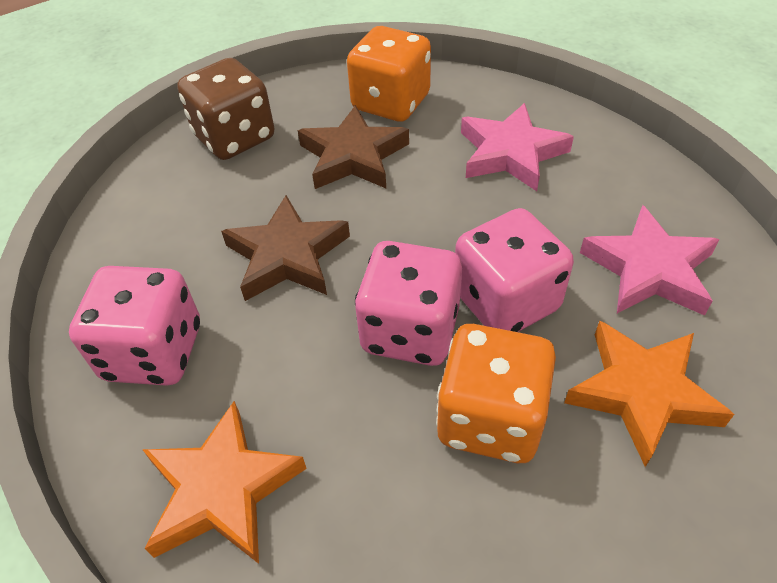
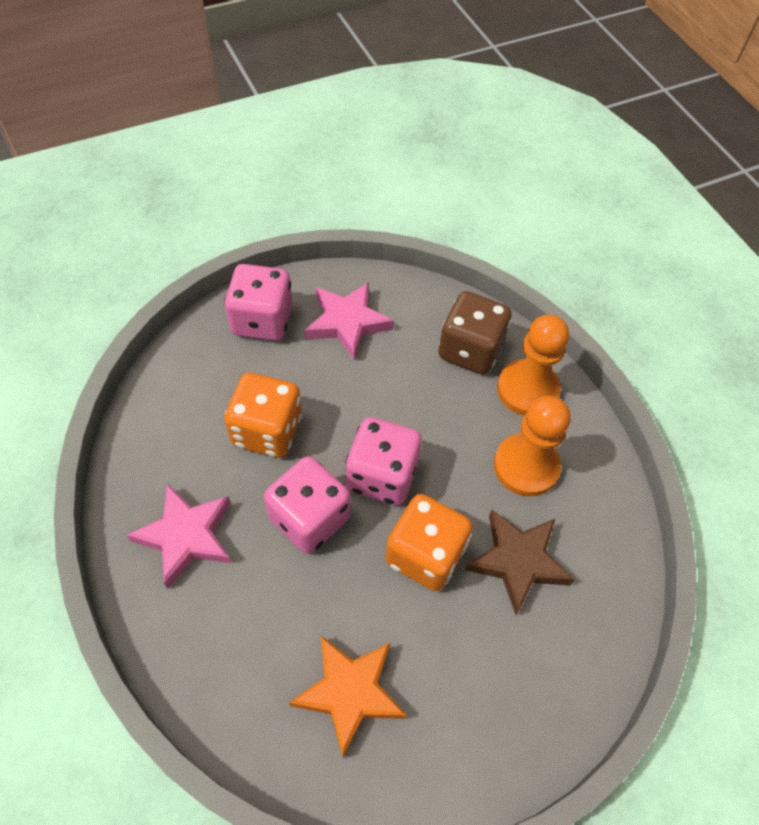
brown star: [221,195,350,301] [298,105,409,189] = 2 -> [465,510,575,615] = 1
orange pawn: none = 0 -> [494,396,571,496] [497,315,569,415] = 2
orange star: [142,401,307,564] [564,321,734,467] = 2 -> [289,636,407,757] = 1

